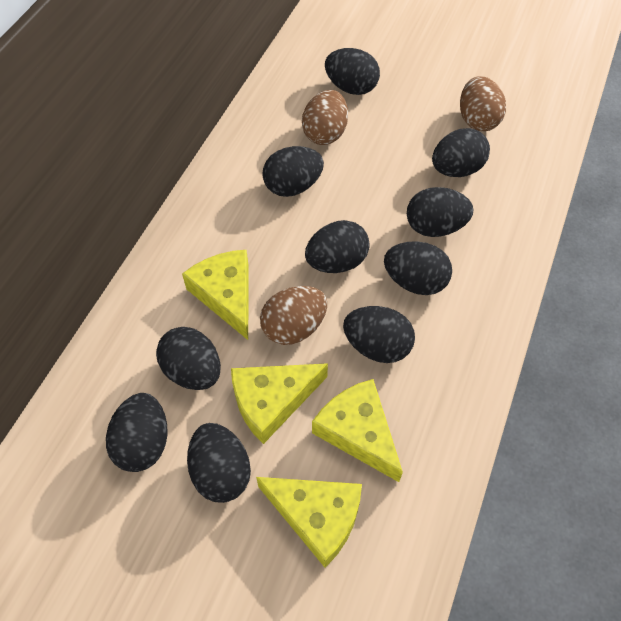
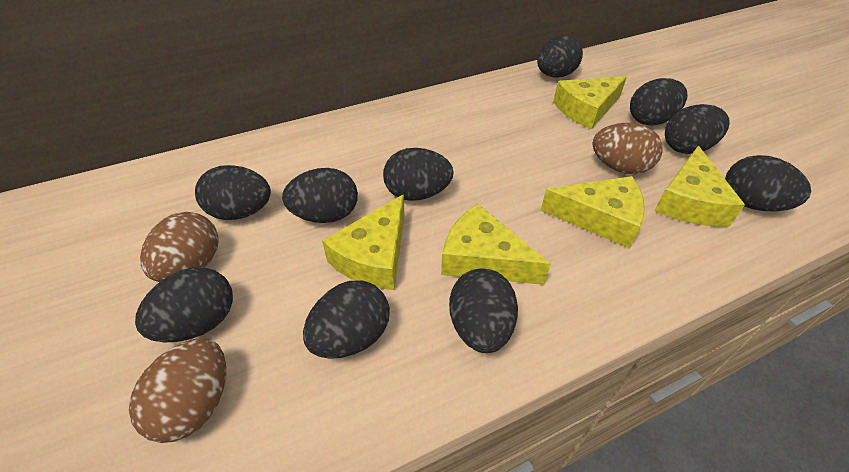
yellow cheese: [182,250,249,340] [231,363,328,444] [256,477,362,567] [312,379,403,482] = 4 -> [322,194,405,290] [441,204,551,285] [541,176,645,248] [553,76,627,129] [654,146,745,227] = 5

